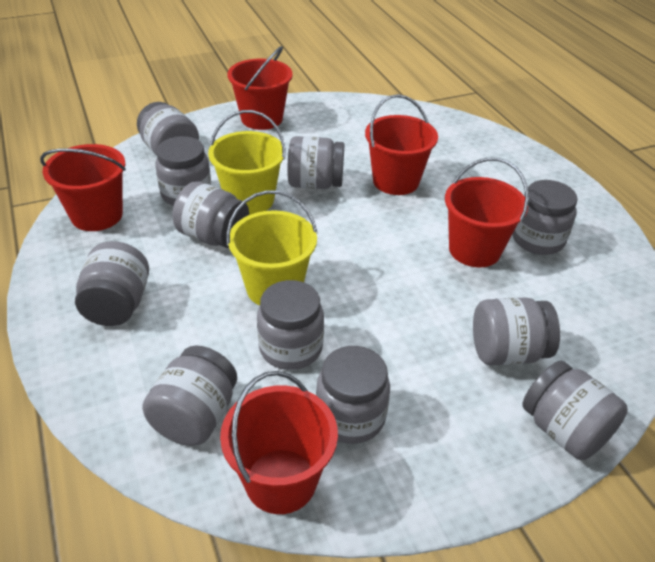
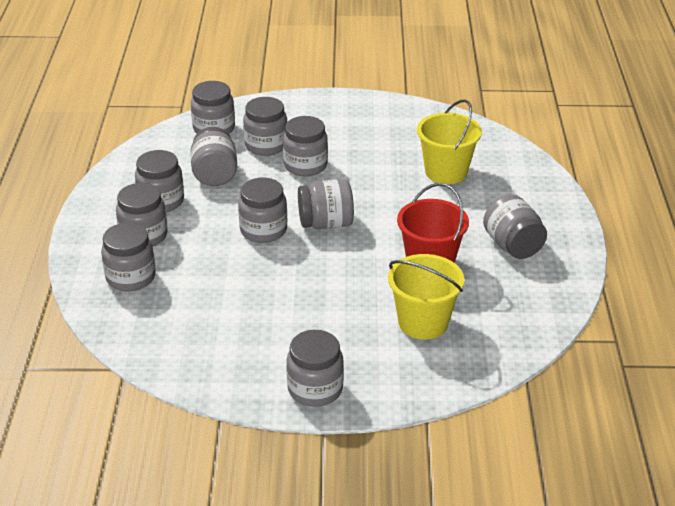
red bucket: [40,144,126,231] [220,371,338,514] [227,46,293,130] [365,94,438,195] [445,158,529,267] = 5 -> [397,183,469,263] = 1

